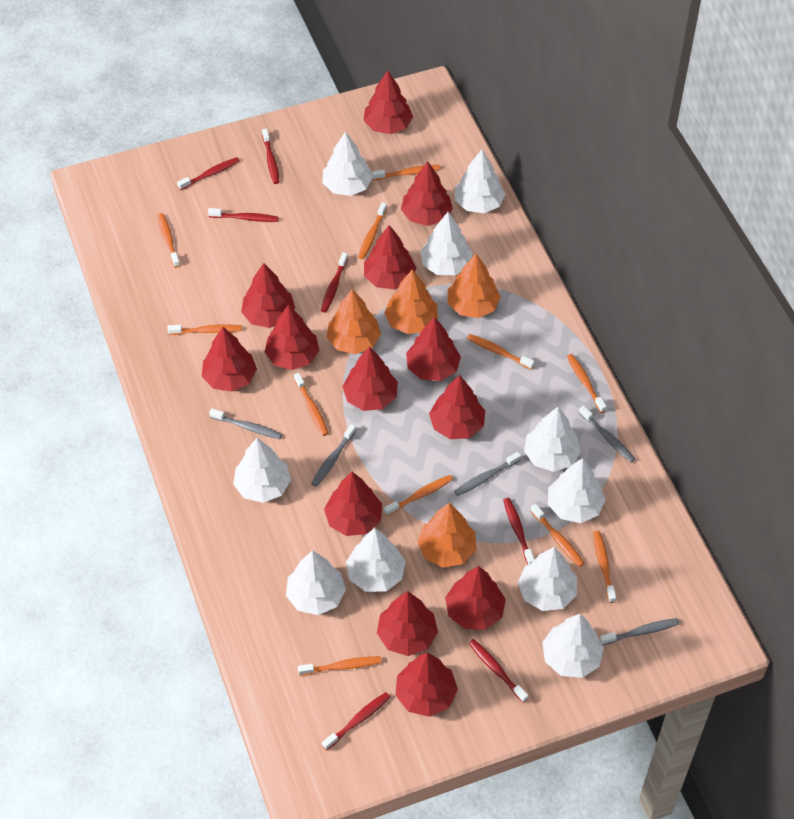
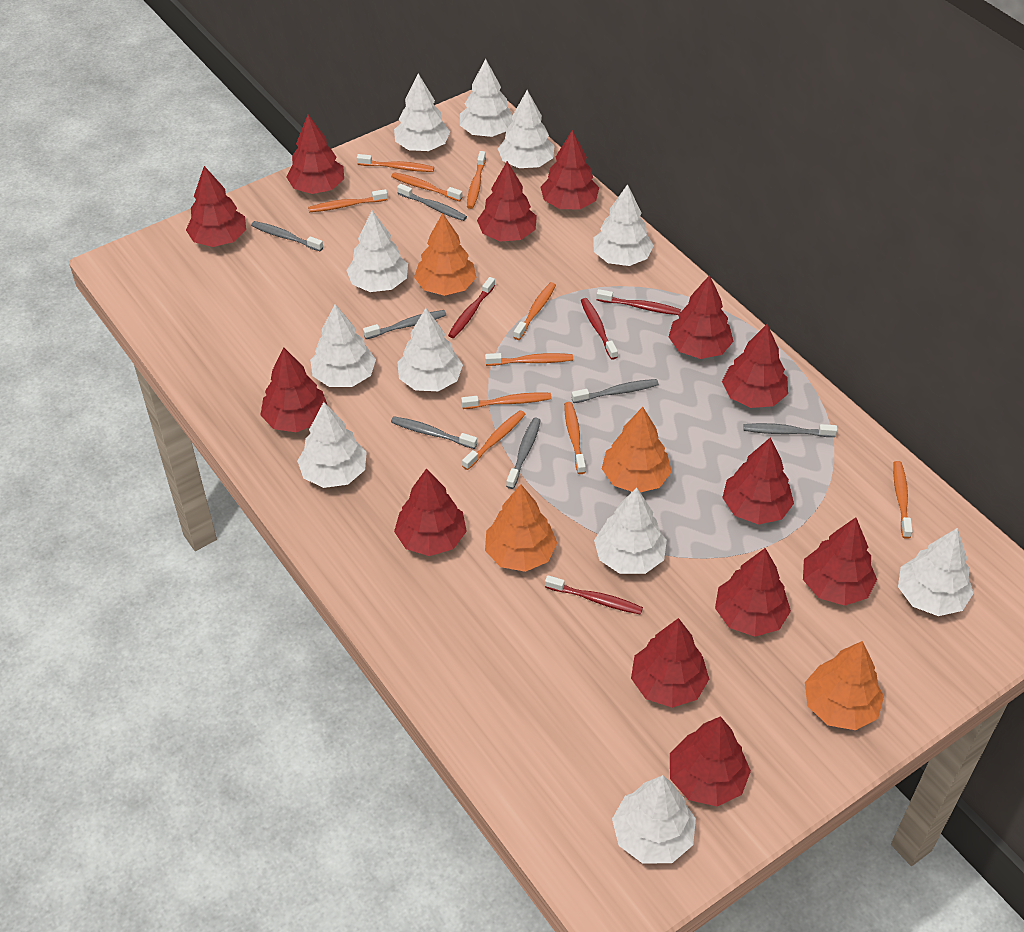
grey toothbrush: [209,408,282,439] [311,424,356,487] [454,452,521,496] [579,405,635,462] [600,618,679,645] = 5 -> [251,221,323,251] [363,310,446,339] [391,416,477,449] [397,184,467,221] [506,418,541,489] [571,379,659,403] [743,423,837,437] = 7
orange toothbrush: [157,213,180,268] [168,324,242,335] [294,373,329,436] [298,656,382,676] [358,202,387,259] [372,165,440,180] [384,475,453,516] [467,334,535,370] [530,504,585,567] [567,354,607,413] [593,531,616,603] = 11 -> [308,189,388,212] [357,154,434,172] [391,172,462,202] [461,392,552,409] [462,410,526,470] [467,151,486,209] [485,353,573,366] [514,282,556,340] [564,402,586,474] [893,461,913,539] = 10
red toothbrush: [177,157,240,190] [208,208,279,222] [262,129,279,184] [321,252,348,313] [322,692,390,750] [469,639,529,703] [503,498,535,564] = 7 -> [448,277,495,338] [545,575,643,615] [581,298,618,360] [596,289,681,315] = 4
white tree: [233,438,291,503] [286,550,346,615] [322,132,373,196] [346,528,406,592] [420,212,473,275] [455,149,505,213] [518,547,577,611] [524,407,581,472] [542,614,604,678] [548,458,606,523] = 10 -> [297,402,367,488] [310,304,376,387] [346,210,408,292] [394,74,450,151] [397,308,463,391] [460,59,513,137] [498,90,555,168] [593,184,654,266] [594,488,667,574] [612,775,696,863] [898,528,974,616] = 11

